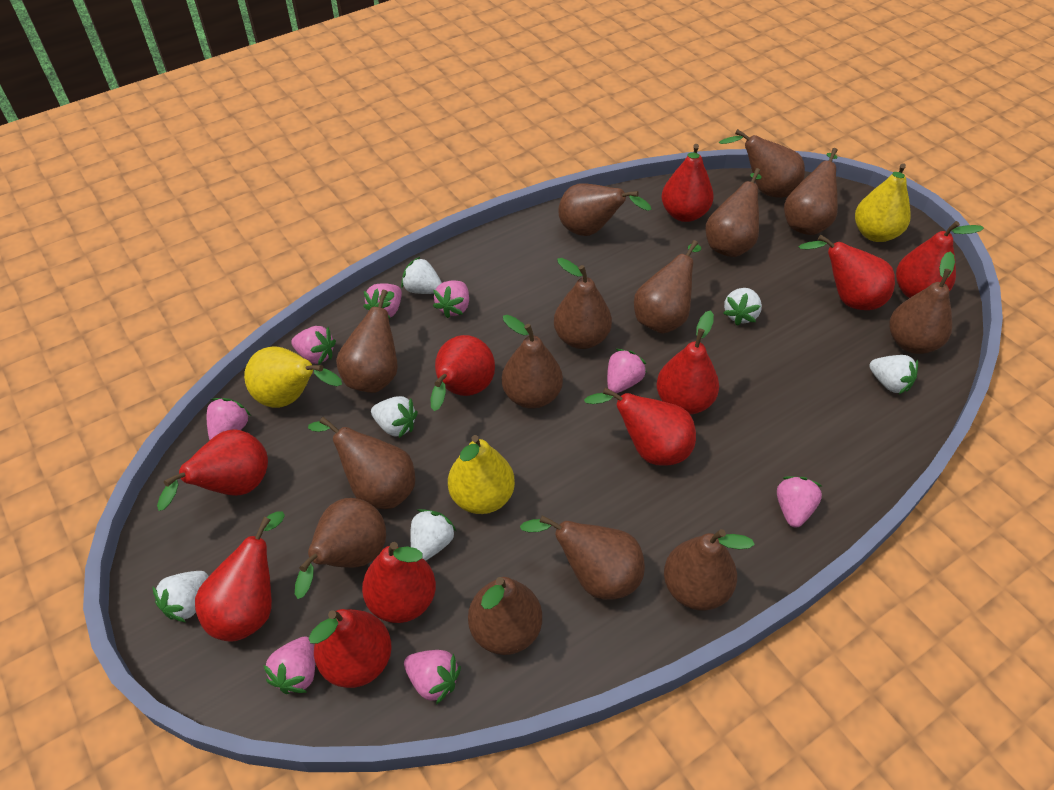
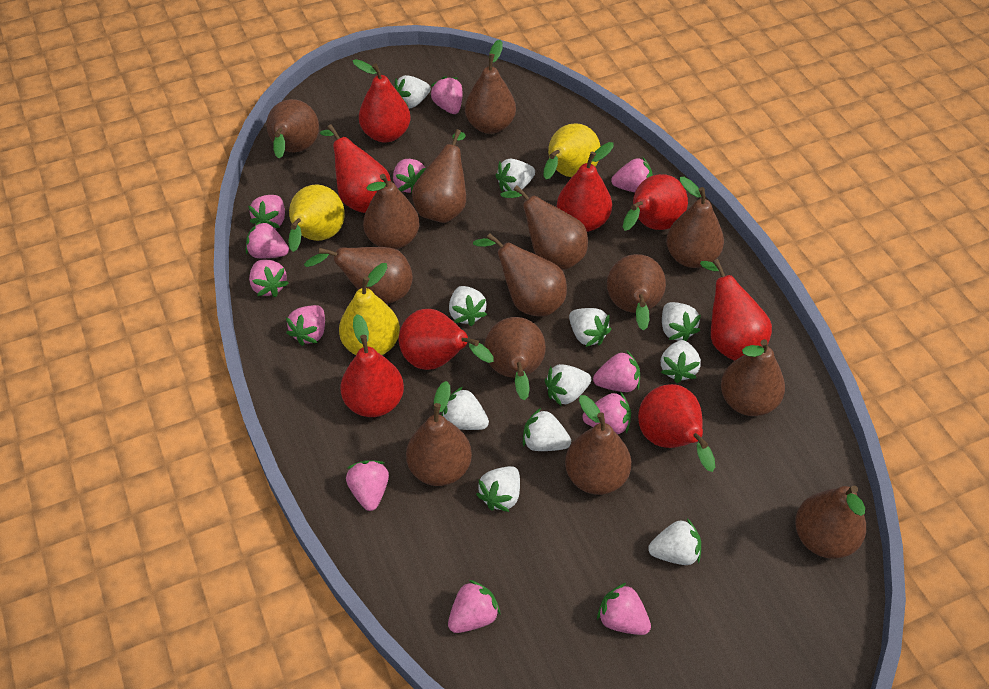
pink strawberry: [207,398,251,440] [263,636,315,694] [291,326,336,365] [363,283,402,319] [404,650,461,705] [433,280,469,318] [607,349,647,393] [777,476,822,528] = 8 -> [246,221,289,258] [248,195,285,229] [249,260,289,297] [286,305,325,346] [346,460,389,511] [393,159,426,193] [430,76,463,114] [448,580,501,633] [583,391,631,434] [593,351,640,392] [597,583,651,635] [611,158,653,192] = 12
red pear: [157,429,268,511] [195,512,285,642] [309,609,392,688] [362,542,436,623] [430,335,495,411] [584,388,696,466] [657,310,719,415] [662,144,714,222] [798,235,895,310] [896,221,984,298] = 10 -> [320,124,391,213] [341,314,404,417] [353,59,411,142] [399,309,494,370] [557,142,614,232] [623,174,688,231] [638,384,715,472] [700,259,772,361] = 8
white strawberry: [153,571,209,623] [371,396,418,438] [401,257,442,294] [410,509,456,561] [723,288,762,325] [869,355,918,395] = 6 -> [395,75,431,109] [442,387,489,430] [449,286,487,327] [476,466,520,512] [495,159,535,192] [523,408,571,451] [545,364,591,406] [569,308,611,347] [648,518,701,565] [661,340,701,383] [662,302,701,341] = 11

